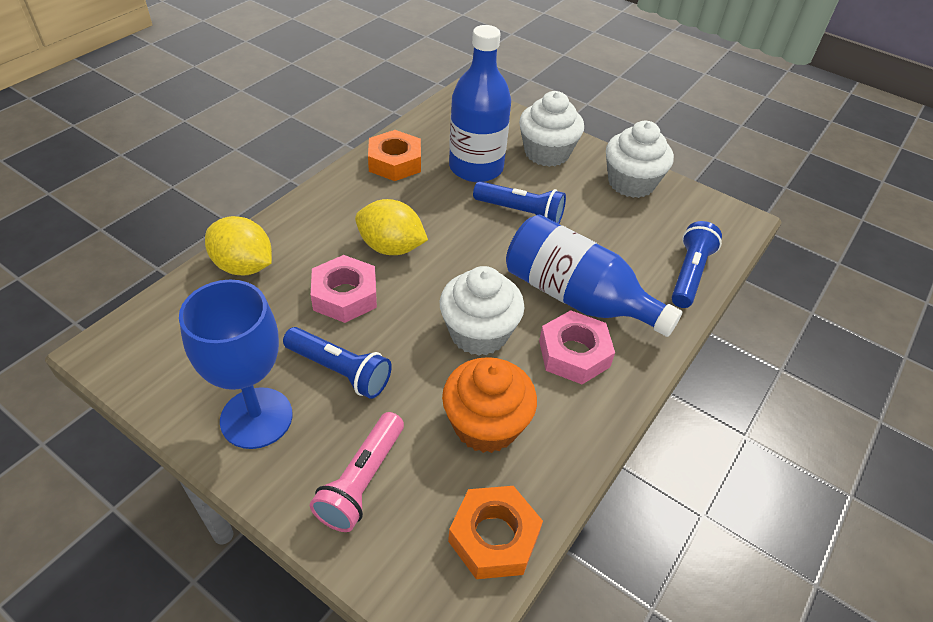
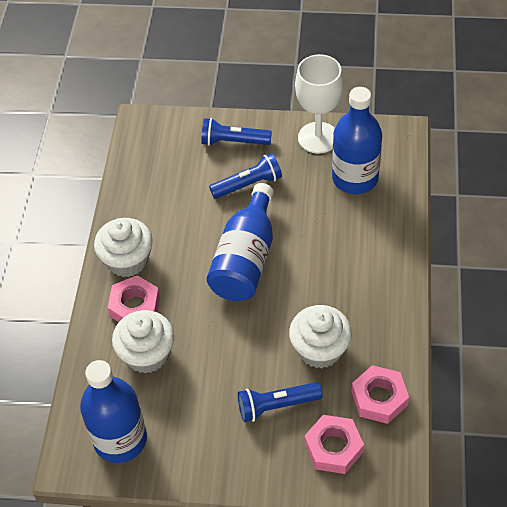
blue bottle: [449,25,511,182] [506,215,682,337] = 2 -> [80,360,147,463] [207,183,274,301] [332,87,382,194] = 3
blue goblet: [179,280,293,449] = 1 -> none = 0
orange cupcake: [442,357,537,453] = 1 -> none = 0
orange nut: [368,130,421,181] [448,486,543,579] = 2 -> none = 0
pink flashlight: [310,412,404,532] = 1 -> none = 0
pink nut: [311,255,377,323] [539,310,615,384] = 2 -> [108,275,160,322] [305,415,364,474] [351,365,409,424] = 3
white goblet: none = 0 -> [295,54,343,154] = 1
yellow lemon: [205,216,272,275] [355,199,428,255] = 2 -> none = 0

